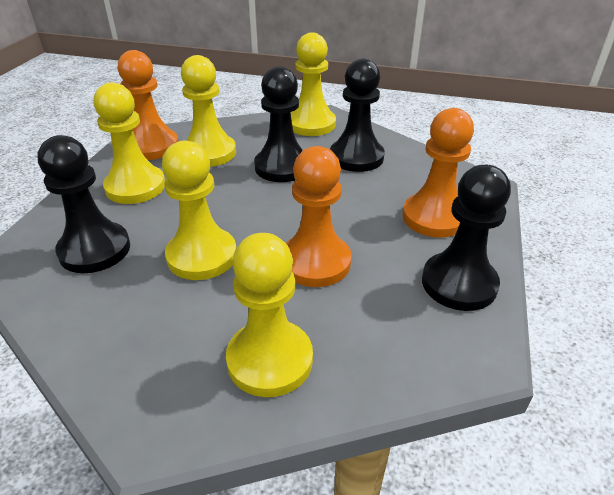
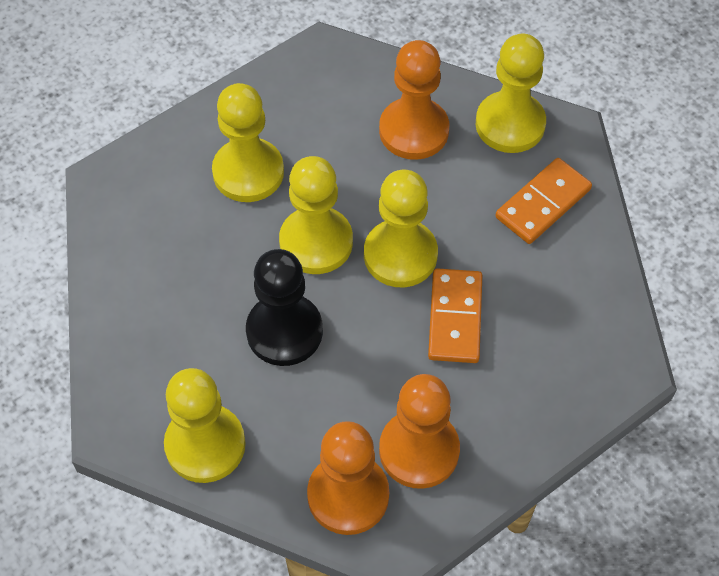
black pawn: [37,135,130,273] [254,66,303,182] [330,59,385,172] [422,165,511,311] = 4 -> [246,249,323,366] = 1
orange domino: none = 0 -> [428,268,482,363] [495,158,592,244] = 2

